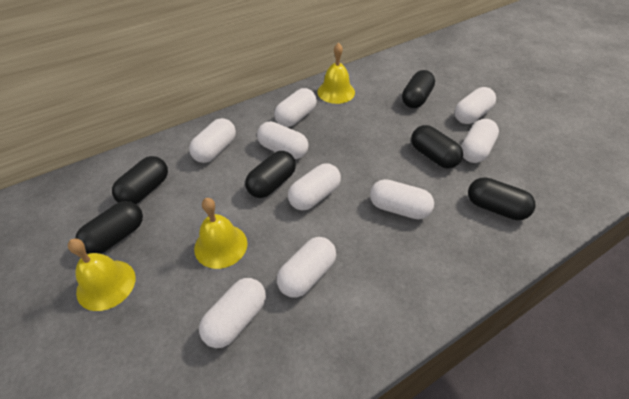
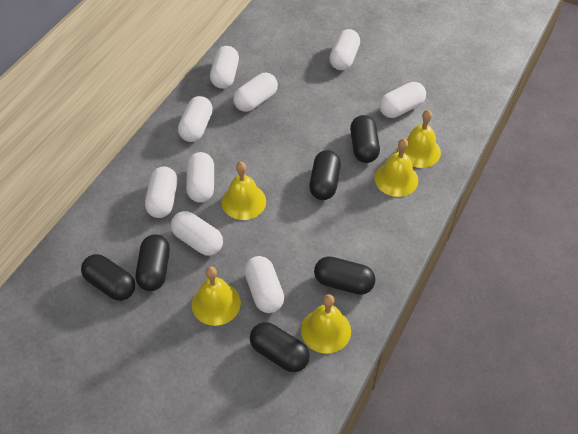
yellow bell: [68,239,135,311] [194,198,247,269] [317,43,355,104] = 3 -> [192,267,241,326] [222,162,266,220] [301,294,351,354] [375,138,418,197] [398,110,441,168] = 5

